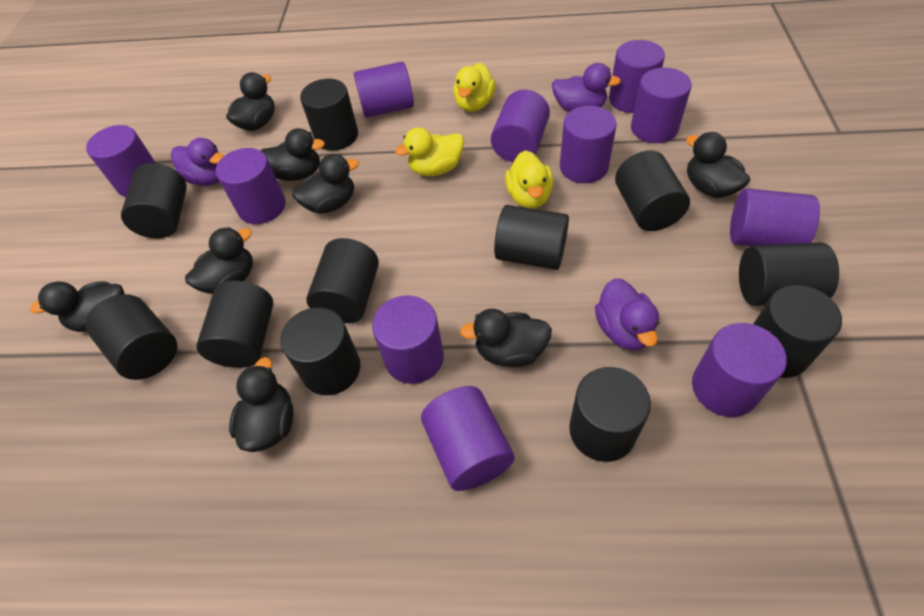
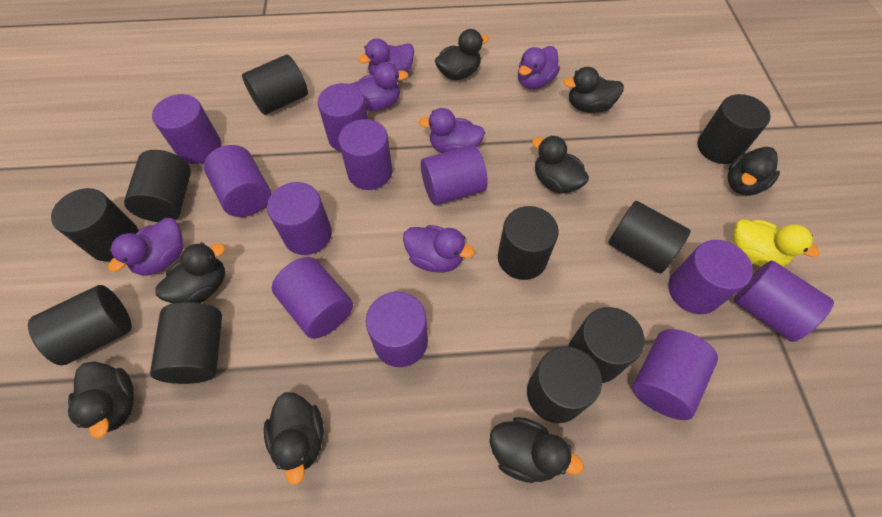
black cylinder: [86,294,177,380] [121,163,187,238] [196,280,274,368] [281,308,361,395] [300,79,358,151] [306,238,379,323] [494,205,569,270] [569,367,651,462] [615,150,690,231] [739,242,839,306] [754,285,842,378] = 11 -> [28,285,132,365] [51,188,139,262] [124,150,191,222] [150,302,222,384] [242,55,308,115] [498,206,559,280] [527,346,602,423] [568,307,644,383] [608,201,691,274] [698,94,771,164] = 10
purple duck: [171,138,224,186] [552,63,621,112] [595,278,659,350] = 3 -> [108,218,183,276] [351,62,408,111] [358,38,414,75] [403,225,475,273] [419,108,485,153] [518,46,560,89] = 6
yellow duck: [395,127,464,176] [453,63,496,112] [505,150,553,209] = 3 -> [733,219,820,266] = 1

